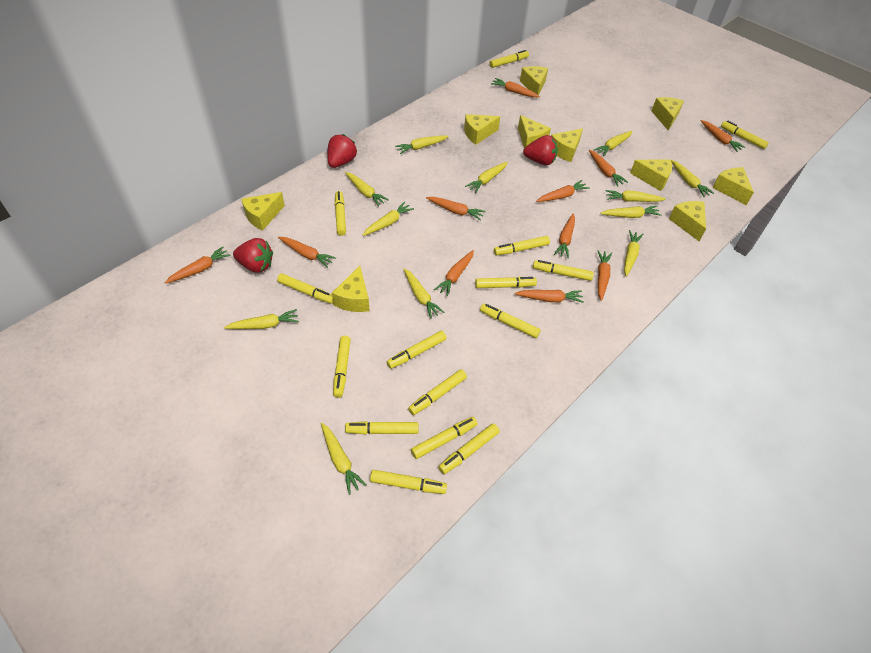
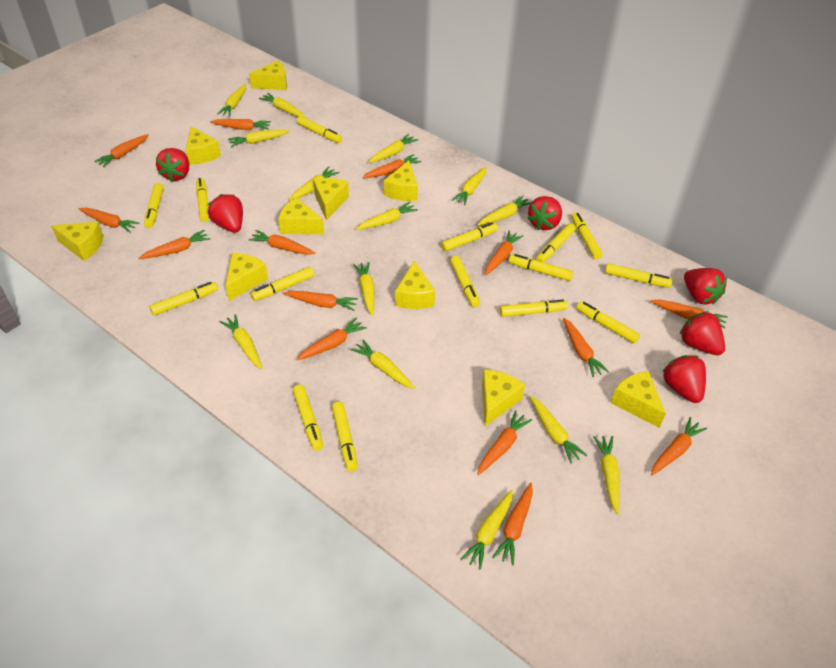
orange carrot: [164,246,231,284] [278,237,336,268] [426,197,486,221] [434,250,474,296] [491,78,540,97] [514,290,584,303] [536,180,590,202] [554,213,575,258] [589,150,628,186] [597,250,612,301] [701,120,746,152] = 11 -> [79,208,140,233] [94,134,149,167] [139,230,210,259] [210,119,271,130] [248,230,315,255] [283,291,358,311] [296,318,367,361] [363,154,422,178] [477,410,532,475] [485,230,523,275] [492,482,533,566] [563,318,609,377] [650,300,728,329] [651,417,707,476] = 14
red strawberry: [233,238,273,273] [328,134,357,168] [523,135,558,165] = 3 -> [156,148,189,181] [208,194,243,233] [528,196,562,230] [662,355,706,403] [680,311,725,355] [684,268,727,305] = 6
yellow carrot: [224,309,299,329] [321,423,367,495] [345,172,389,207] [362,202,414,236] [395,135,449,154] [404,268,444,319] [465,162,508,193] [594,131,633,157] [600,206,661,218] [606,190,666,202] [624,230,643,277] [671,160,714,197] = 12 -> [217,84,246,117] [219,314,262,369] [228,130,290,147] [259,93,306,117] [289,167,340,202] [351,340,415,389] [353,262,375,316] [356,202,418,230] [368,134,418,163] [452,167,487,205] [461,490,513,570] [478,195,530,226] [530,396,587,464] [593,436,620,515] = 14

